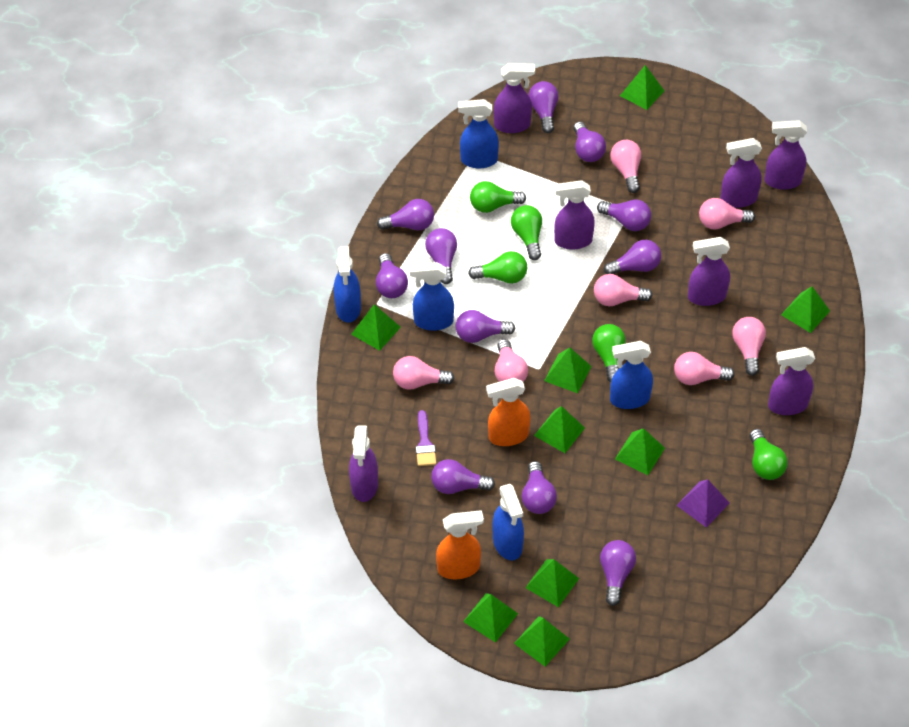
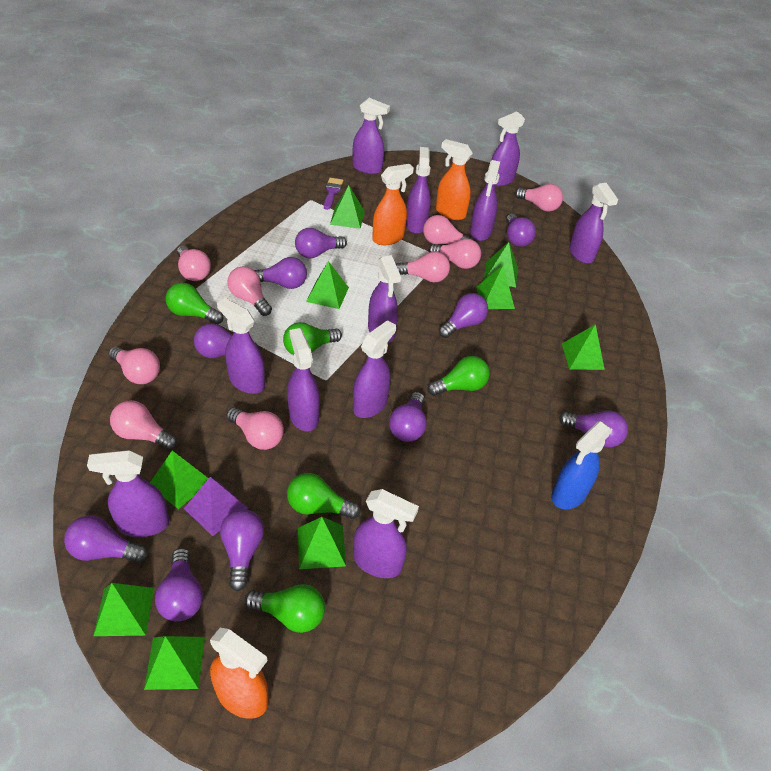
blue spray bottle: [334,246,361,323] [410,262,454,331] [458,99,499,169] [492,484,524,560] [610,341,653,409] = 5 -> [551,421,613,509] = 1
orange spray bottle: [436,510,484,579] [486,378,531,446] = 2 -> [210,628,269,719] [372,164,414,245] [436,139,473,220] = 3
pink light bulb: [393,356,455,390] [495,339,528,382] [594,274,653,306] [610,140,641,193] [674,352,735,385] [699,198,755,230] [732,317,766,376] = 7 -> [108,346,160,384] [110,400,178,450] [177,246,211,281] [226,407,284,450] [228,266,272,316] [396,251,450,282] [423,215,473,244] [428,239,481,269] [515,184,563,212] = 9
purple light bulb: [376,253,408,298] [377,199,434,230] [425,228,457,284] [431,459,495,494] [456,310,515,343] [522,461,557,514] [529,81,559,133] [573,122,606,162] [597,200,651,231] [600,540,636,606] [604,240,661,274] = 11 -> [64,516,148,563] [155,548,203,622] [194,323,259,358] [220,509,264,591] [254,257,307,289] [295,228,347,258] [389,392,427,442] [439,293,488,338] [506,214,536,247] [559,411,628,447] = 10
purple spray bottle: [349,425,378,502] [494,63,535,133] [554,180,595,250] [688,237,730,306] [720,138,762,208] [764,120,807,190] [768,347,815,415] = 7 -> [87,450,169,537] [217,298,265,394] [287,328,320,432] [353,98,390,174] [353,320,396,418] [353,489,419,578] [368,255,401,343] [406,147,431,234] [470,160,500,241] [491,111,525,186] [569,183,618,264] = 11

